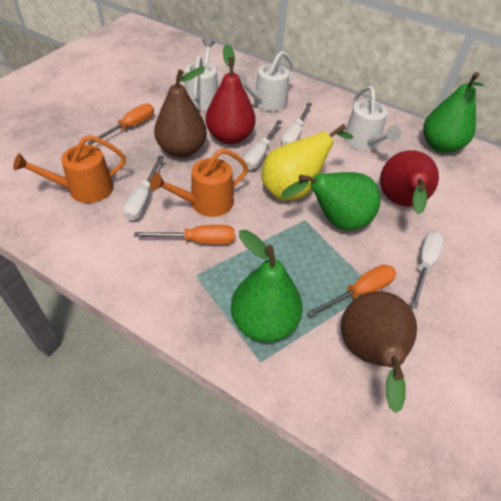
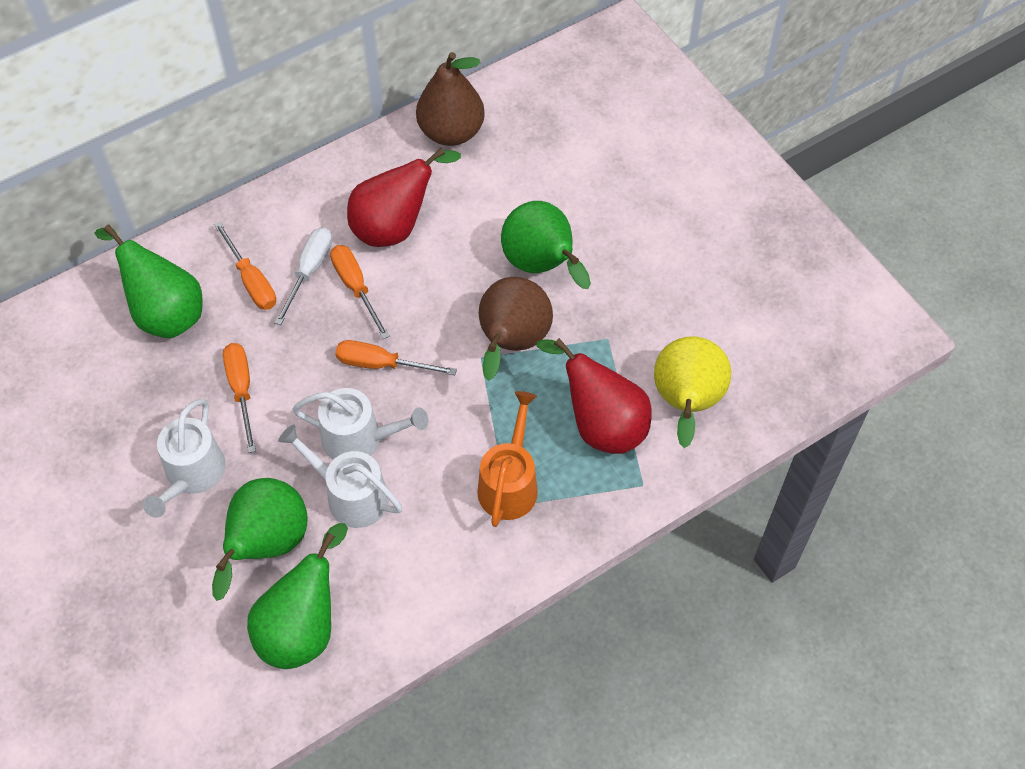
green pear: [231,230,303,342] [281,172,380,230] [423,72,484,153] = 3 -> [95,225,203,338] [212,478,308,601] [247,523,348,669] [501,201,591,289] = 4
orange screwdriver: [87,103,154,145] [134,225,235,245] [307,265,396,317] = 3 -> [214,221,276,310] [223,343,256,453] [330,245,390,339] [335,340,457,375] = 4
orange watering can: [13,135,126,203] [150,148,249,217] = 2 -> [477,391,538,527] = 1
white screwdriver: [123,156,164,221] [244,120,282,170] [281,103,312,146] [410,231,444,309] = 4 -> [274,227,332,325] = 1

